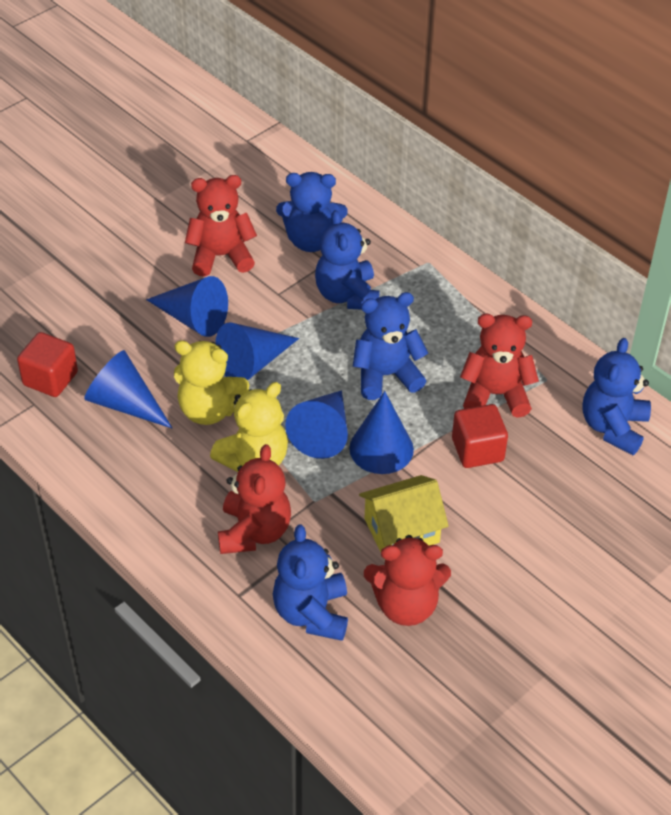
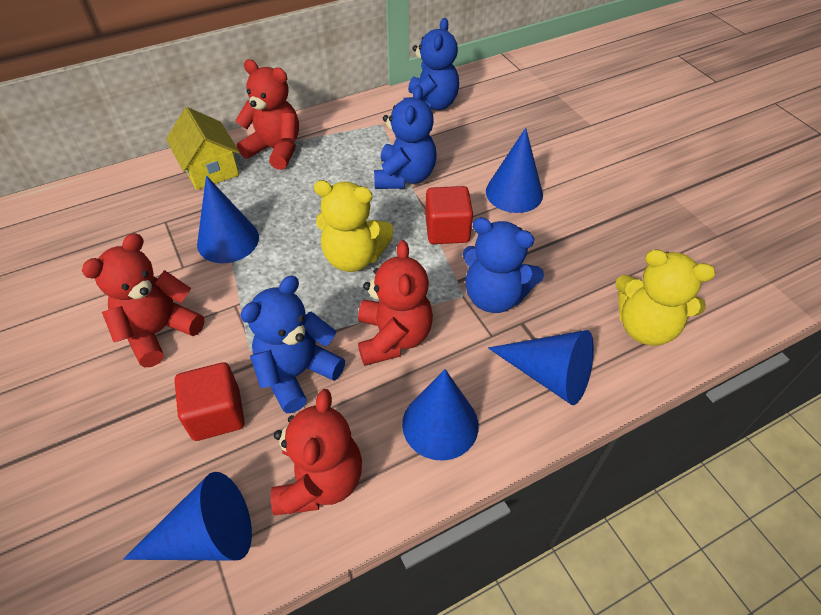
blue teddy bear: [273,525,348,641] [276,172,347,252] [315,210,380,310] [353,292,428,400] [583,338,651,455] = 5 -> [240,276,345,413] [374,85,437,189] [403,18,459,110] [462,217,544,313] = 4

